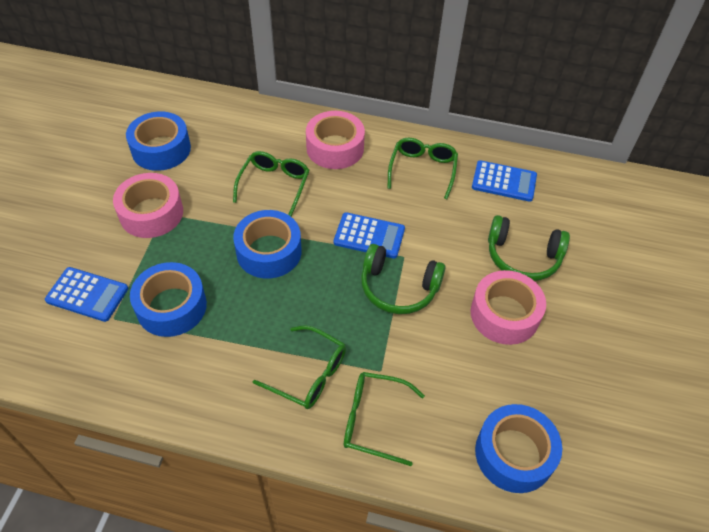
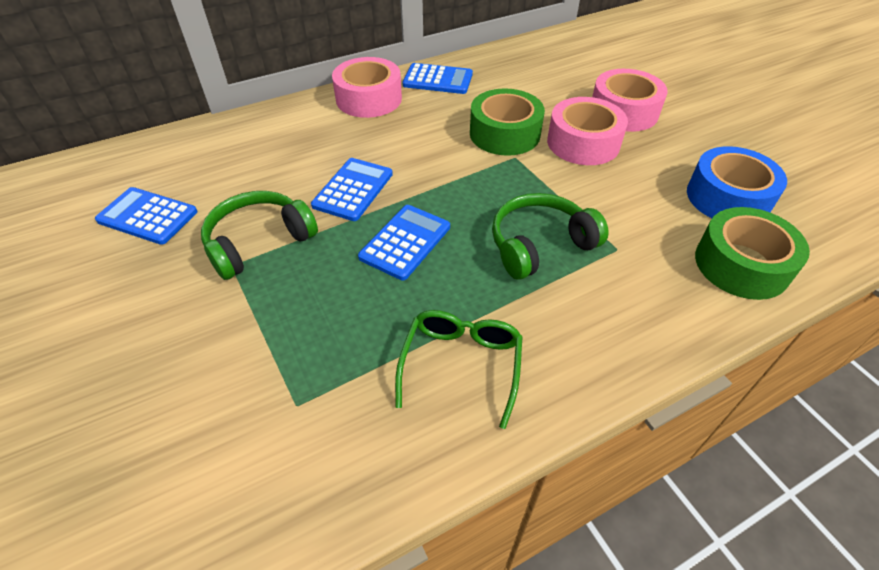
blue calculator: [45,267,128,322] [334,212,405,259] [472,160,537,202] = 3 -> [95,187,197,245] [311,158,393,221] [358,205,450,280] [403,63,473,94] = 4
blue tape: [126,112,191,171] [130,262,207,337] [233,210,301,279] [475,404,562,493] = 4 -> [687,146,787,218] = 1
green glasses: [233,151,309,216] [253,325,346,409] [344,372,425,466] [388,138,458,199] = 4 -> [395,310,523,429] = 1
green tape: none = 0 -> [470,88,545,156] [695,207,810,300] = 2

